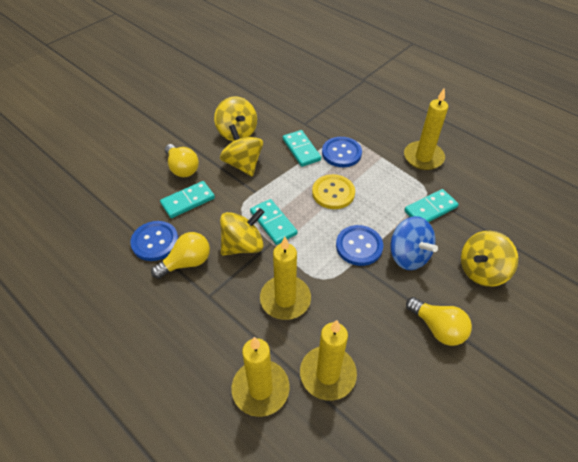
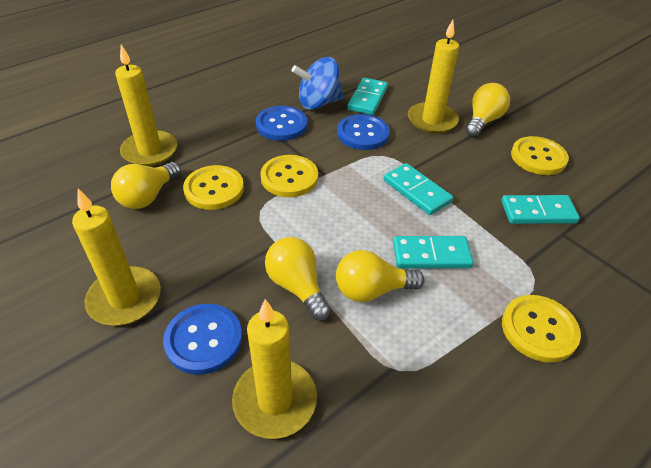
yellow button: [312,174,355,209] = 1 -> [183,165,244,210] [260,155,318,197] [502,295,581,363] [511,136,569,175] = 4
yellow light bulb: [151,232,210,279] [165,144,199,177] [406,297,472,346] = 3 -> [111,162,181,209] [265,237,331,321] [336,250,425,302] [466,83,510,137] = 4
yellow spinning top: [214,96,257,141] [220,124,263,176] [220,208,265,256] [461,231,518,287] = 4 -> none = 0

